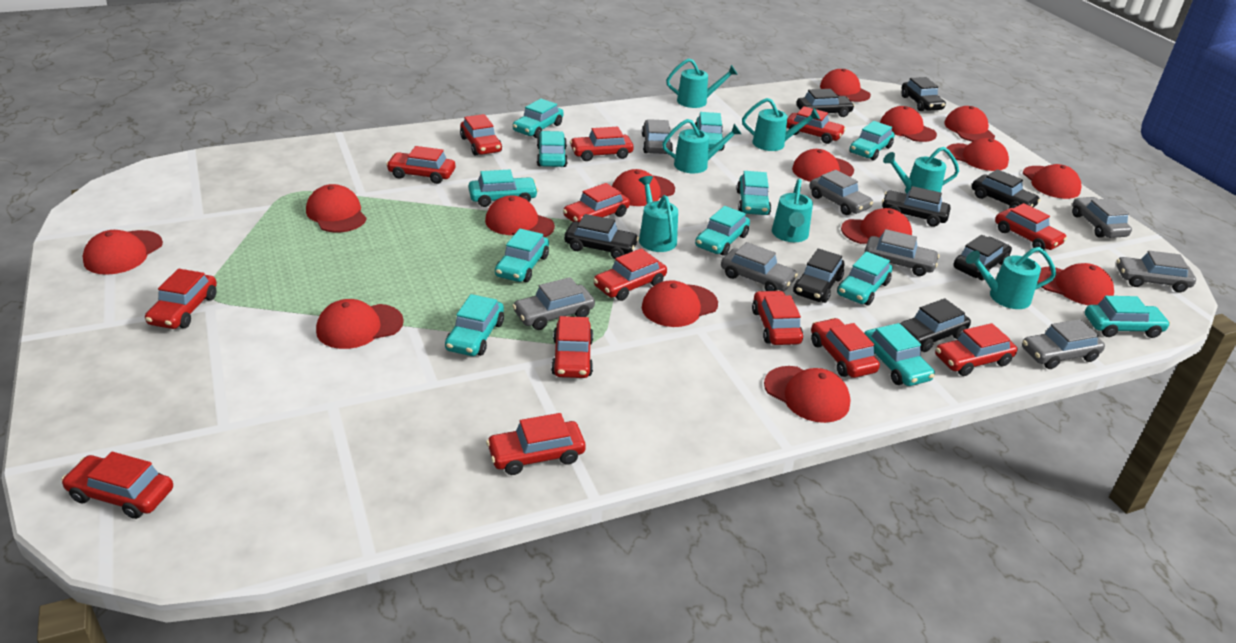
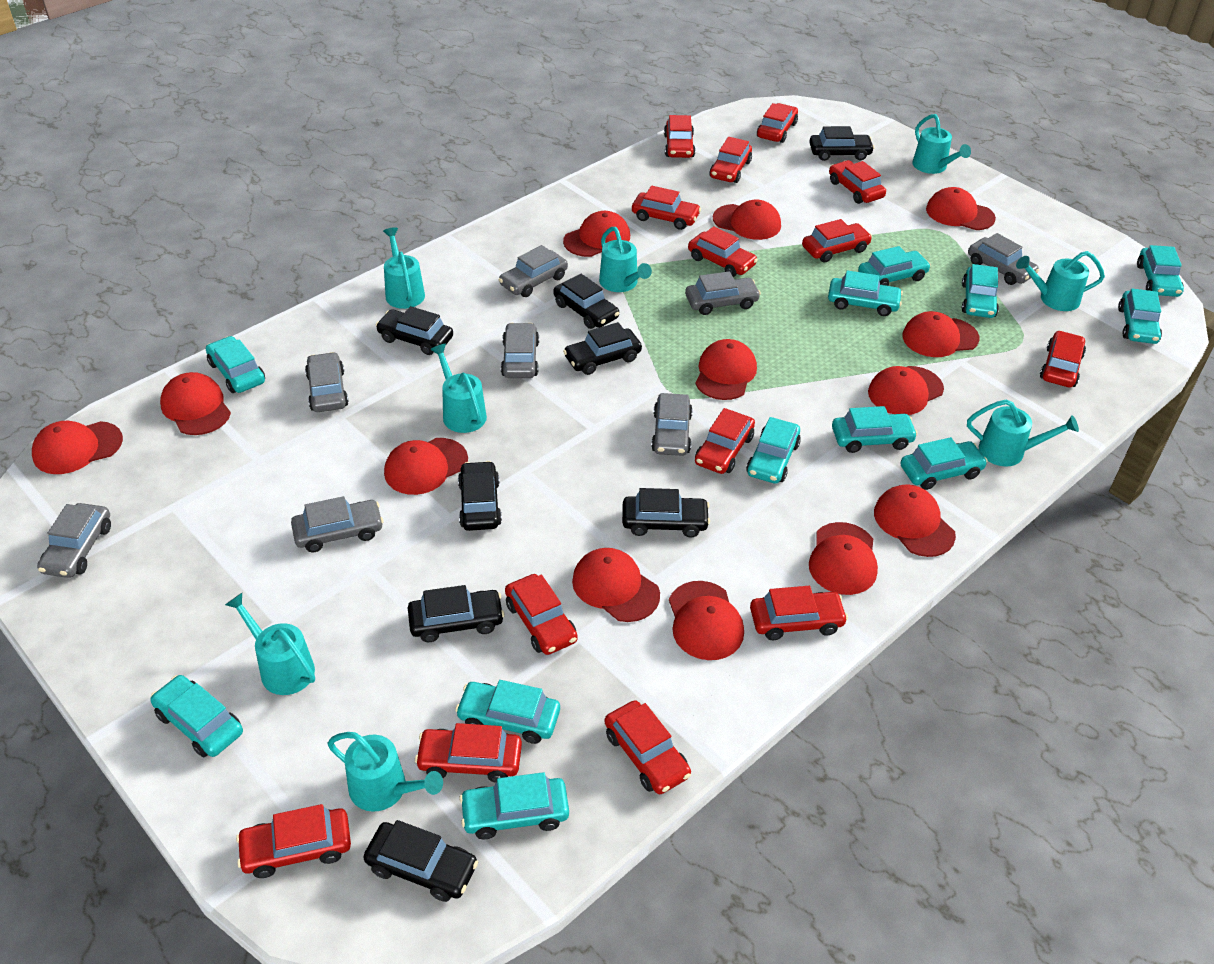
red cap: [83,230,163,275] [306,184,367,233] [316,299,404,349] [485,195,555,237] [612,169,675,206] [642,280,718,327] [764,366,851,423] [792,149,854,182] [820,69,871,102] [841,208,912,244] [880,106,937,142] [944,106,995,142] [947,138,1009,171] [1023,164,1081,199] [1037,263,1114,305] = 15 -> [32,421,123,474] [160,372,231,435] [384,438,468,495] [563,211,630,257] [572,548,660,622] [669,581,744,660] [695,339,757,400] [713,199,781,240] [809,522,878,595] [868,366,944,415] [874,484,956,557] [902,311,979,357] [926,187,996,230] = 13
turquoise watering can: [639,176,678,252] [662,119,741,173] [666,58,738,108] [742,98,820,151] [772,179,813,242] [883,147,959,194] [966,247,1056,309] = 7 -> [225,593,315,695] [327,732,443,812] [383,227,425,309] [430,344,487,433] [599,227,652,292] [912,114,971,174] [967,400,1079,467] [1016,251,1105,311] = 8

